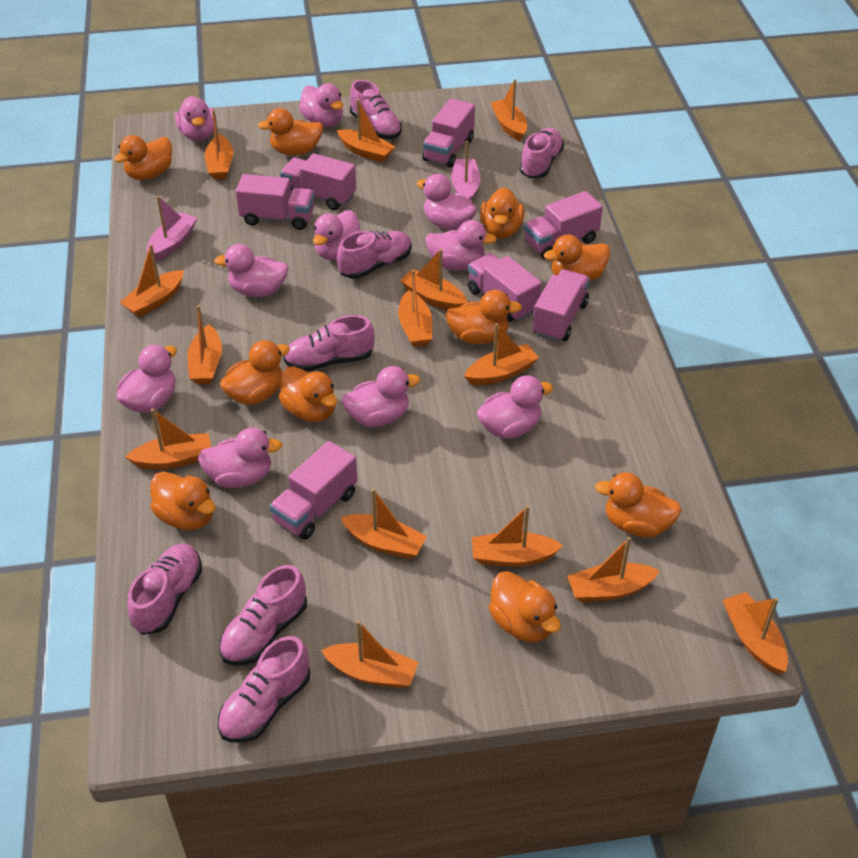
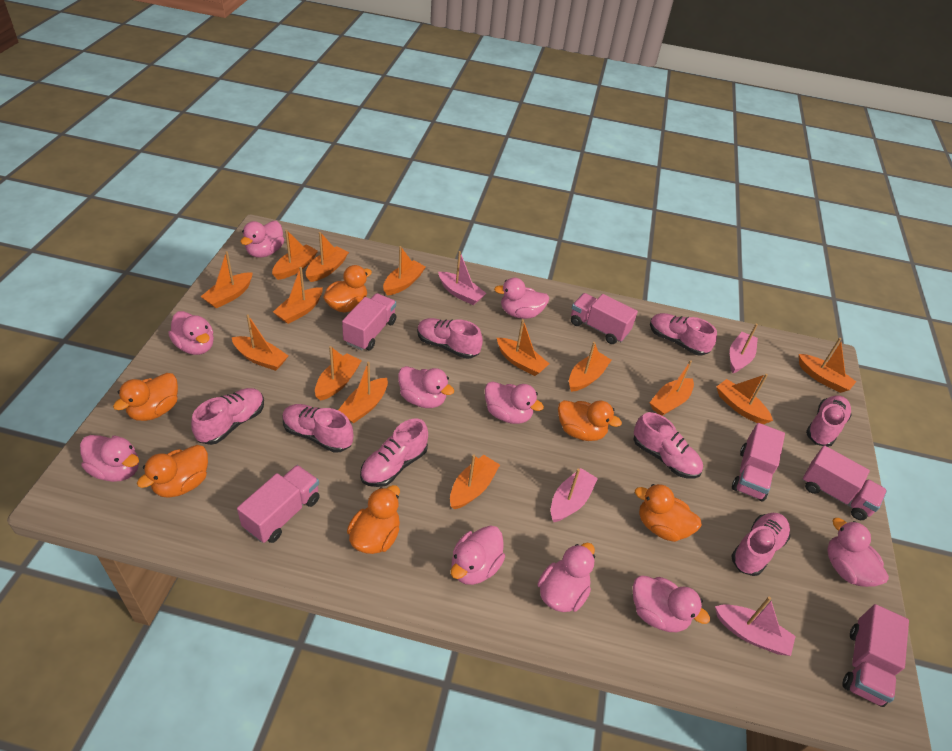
orange duck: [114,135,172,180] [150,471,215,530] [220,340,290,405] [258,108,323,155] [279,366,337,422] [445,290,522,344] [480,187,524,238] [489,571,561,642] [544,234,610,282] [595,472,682,538] = 10 -> [113,373,178,421] [137,445,208,498] [323,265,372,313] [347,485,400,554] [558,400,622,441] [635,484,702,542] = 6
pink boat: [146,196,197,261] [451,141,481,200] = 2 -> [438,251,487,305] [551,468,598,522] [715,597,796,656] [730,324,758,373] = 4
pink shoe: [127,544,202,635] [218,636,310,743] [219,565,307,665] [283,315,375,372] [337,231,412,279] [350,80,402,140] [520,128,564,179] = 7 -> [191,388,264,445] [283,404,353,453] [360,418,428,487] [417,318,483,359] [633,412,703,479] [650,313,717,356] [731,513,790,576] [806,395,852,447] = 8
pink truck: [236,174,314,230] [270,441,358,540] [280,153,356,210] [422,98,475,168] [468,253,542,322] [524,191,603,260] [532,269,590,342] = 7 -> [237,465,320,543] [342,293,396,351] [571,293,638,344] [732,423,785,501] [803,445,887,520] [843,604,909,707] = 6

